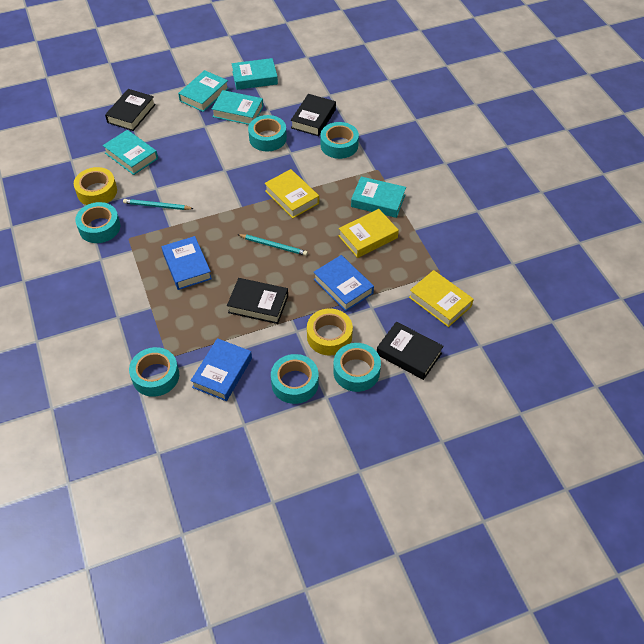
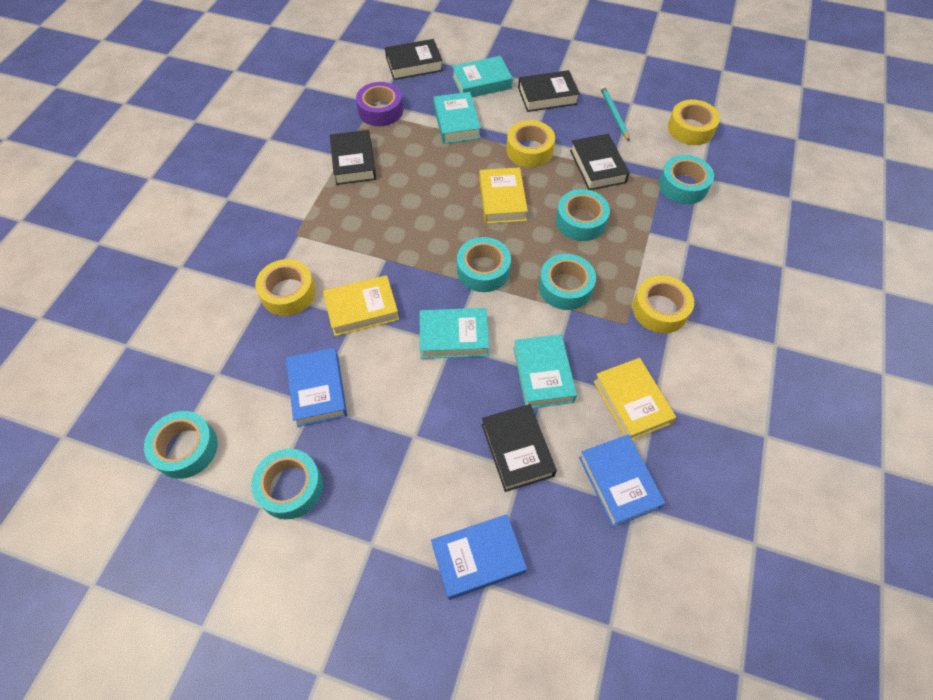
black book: [105,89,156,131] [227,278,288,324] [291,94,336,136] [377,322,444,380] = 4 -> [330,130,376,185] [385,39,443,80] [482,404,557,492] [518,70,580,112] [570,134,629,190] = 5
purple tape: none = 0 -> [356,82,403,126] = 1
turquoise book: [103,130,158,175] [178,70,229,112] [212,90,263,125] [232,58,278,90] [351,176,406,218] = 5 -> [420,308,489,359] [433,92,481,144] [452,56,513,97] [514,334,577,408] = 4
turquoise pencil: [123,199,194,210] [237,234,308,256] = 2 -> [600,85,629,141] = 1
yellow tape: [74,167,117,205] [307,308,353,356] = 2 -> [255,259,316,316] [506,120,555,167] [632,275,694,333] [668,100,720,145] = 4

